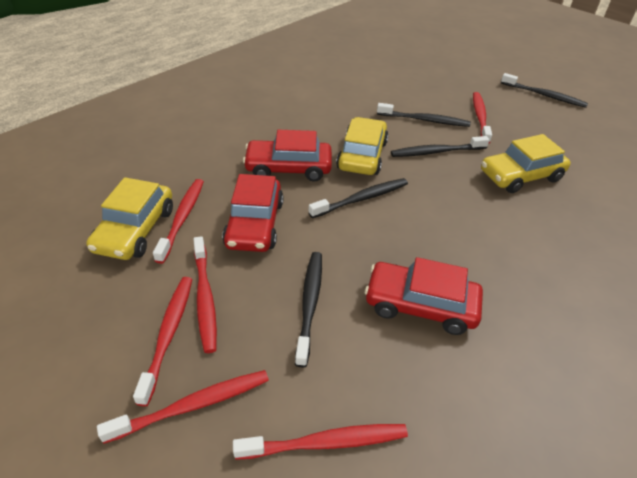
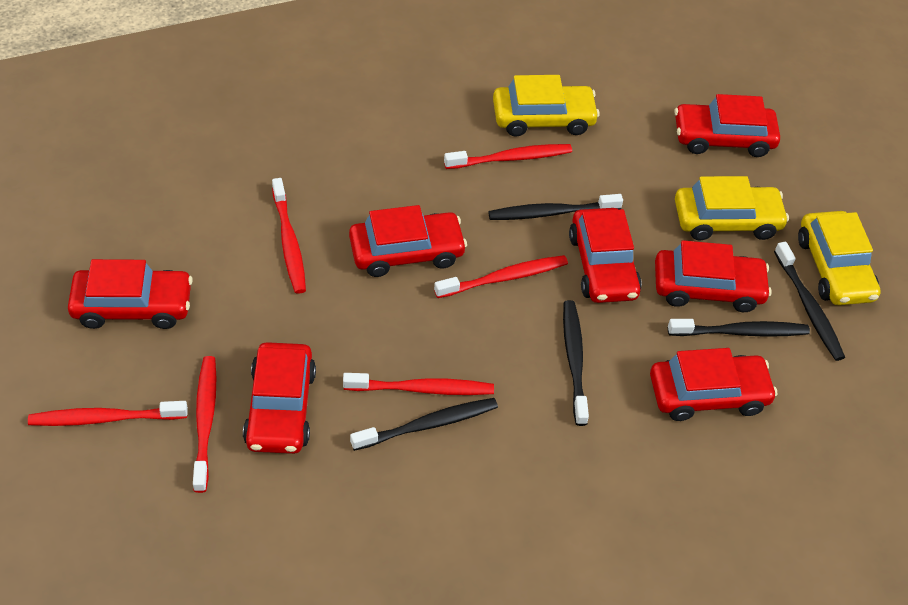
red car: [222,174,283,252] [243,130,332,182] [365,257,483,335] = 3 -> [68,259,193,329] [243,342,316,454] [349,205,467,277] [569,208,642,303] [650,348,777,421] [655,240,772,312] [674,94,780,157] = 7

